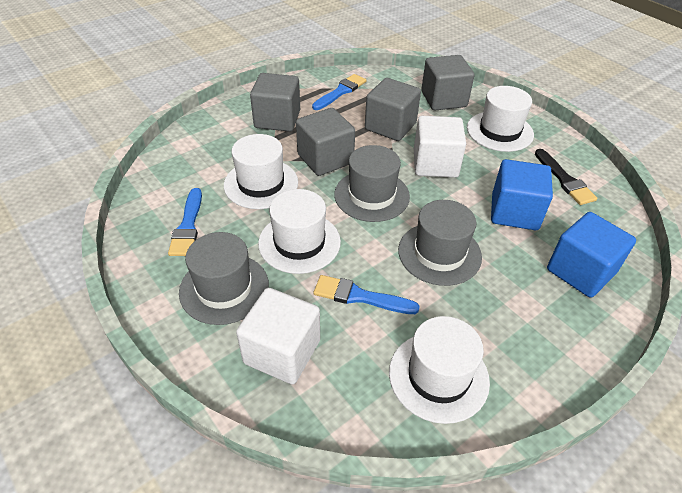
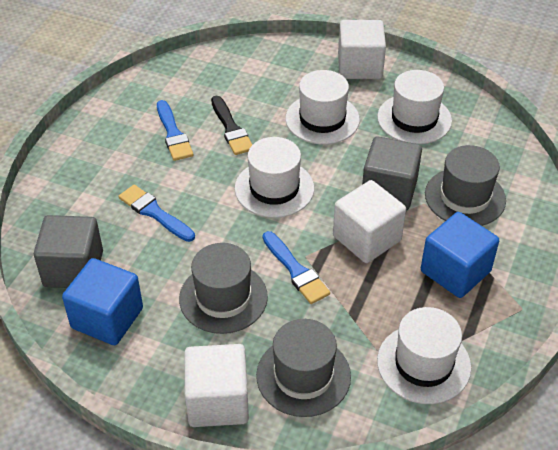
grey cube: [250,73,300,132] [296,108,355,176] [365,78,421,141] [421,55,474,110] = 4 -> [34,215,103,288] [362,136,422,210] = 2
white cube: [236,288,320,384] [414,116,466,178] = 2 -> [184,344,249,427] [333,180,406,263] [338,20,386,79] = 3

